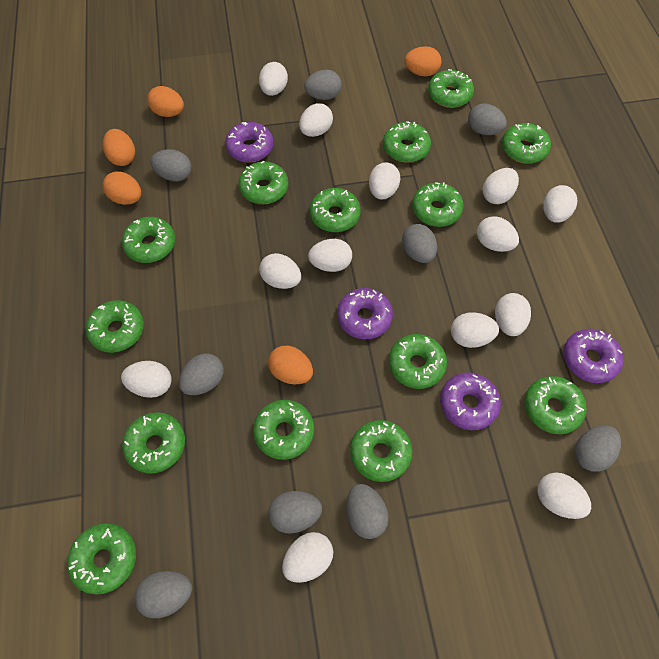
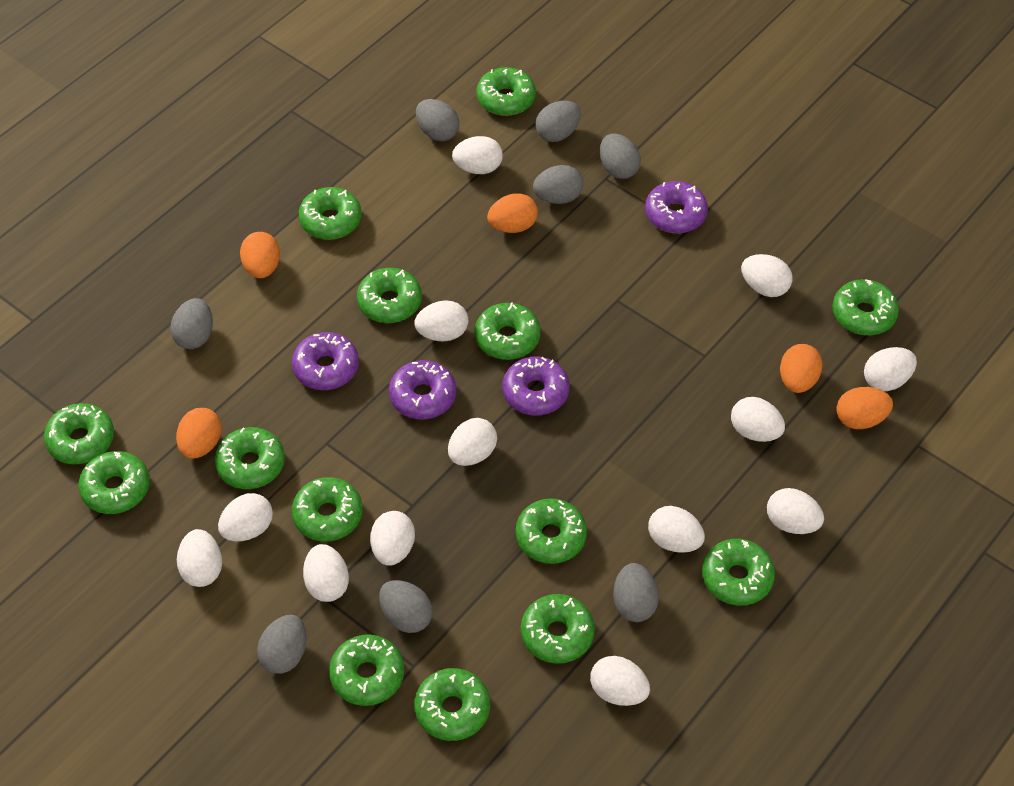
grey egg: [134,571,192,618] [150,149,192,181] [179,353,224,395] [268,491,322,534] [304,70,342,100] [346,484,389,539] [402,224,437,263] [468,103,507,135] [574,425,621,472] = 9 -> [170,298,213,349] [257,615,307,674] [379,580,433,633] [416,99,459,141] [533,165,583,204] [535,101,581,142] [600,133,641,179] [613,563,659,622] = 8

